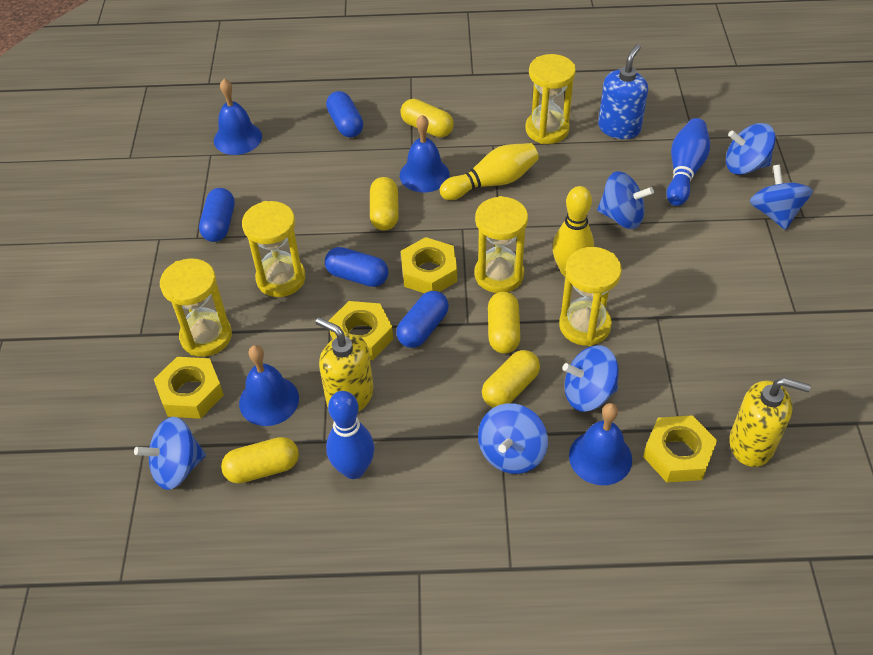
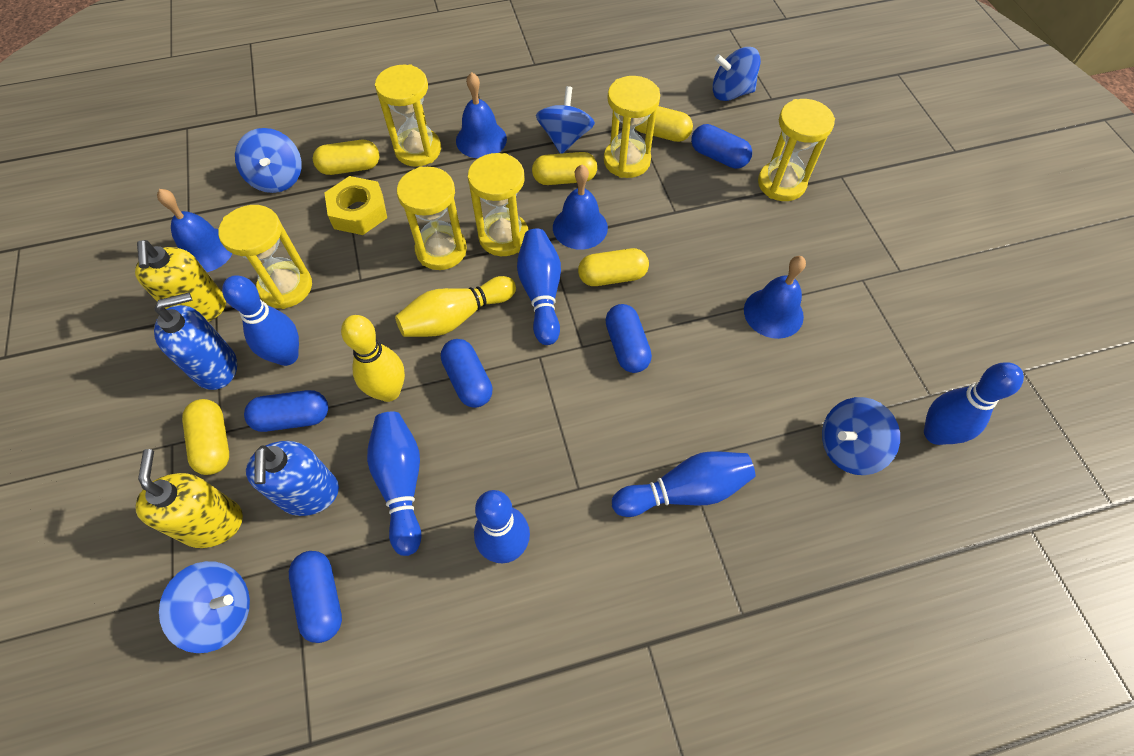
blue bowling pin: [326,391,375,479] [667,118,710,206] = 2 -> [222,275,299,366] [367,412,421,556] [474,490,530,563] [517,229,561,345] [612,451,755,517] [924,362,1024,445] = 6
blue capsule: [199,188,235,242] [325,247,388,287] [326,91,363,138] [396,291,449,348] = 4 -> [244,390,328,432] [289,551,342,643] [441,339,493,408] [605,304,652,373] [691,124,752,169] = 5
blue soap dispenser: [598,44,648,139] = 1 -> [154,293,237,390] [246,441,339,516] = 2
blue spinning top: [134,417,206,490] [478,403,548,474] [563,345,619,412] [597,171,654,229] [726,123,776,175] [749,165,813,230] = 6 -> [159,561,250,653] [235,128,302,193] [536,86,595,154] [712,47,761,101] [822,397,900,475] = 5
yellow hourglass: [160,258,232,357] [242,201,305,297] [474,196,528,293] [525,54,576,144] [559,247,622,346] = 5 -> [218,205,312,309] [375,64,441,167] [397,167,467,270] [468,153,529,256] [604,76,660,178] [758,99,835,201] = 6
yellow nut: [154,357,224,419] [329,301,393,360] [401,237,457,293] [643,415,717,482] = 4 -> [324,176,387,235] = 1

